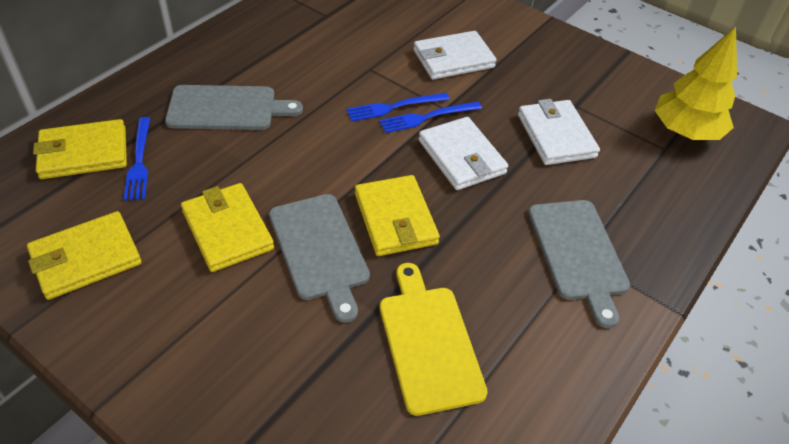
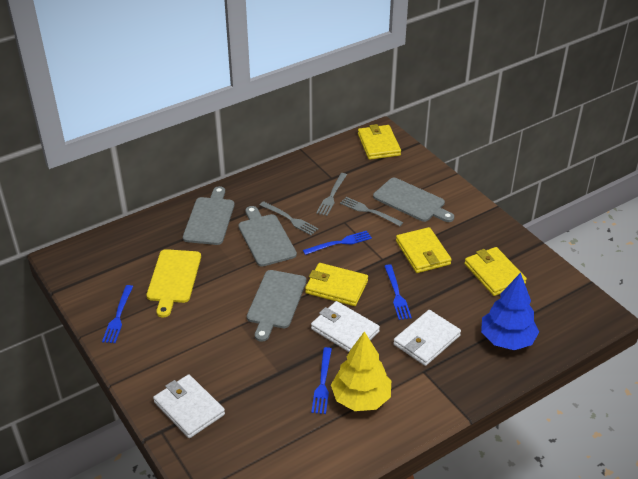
blue fork: [123,117,150,201] [347,93,449,121] [379,102,482,133] = 3 -> [102,285,133,343] [303,231,372,255] [311,347,332,414] [384,264,412,320] = 4
blue tree: none = 0 -> [481,273,539,350] = 1
grey cutting board: [165,85,303,130] [269,194,370,323] [528,200,630,328] = 3 -> [183,186,234,245] [238,206,297,267] [247,270,307,342] [373,178,454,222] = 4
grey fork: none = 0 -> [260,201,318,235] [316,173,347,216] [340,197,403,226] = 3

